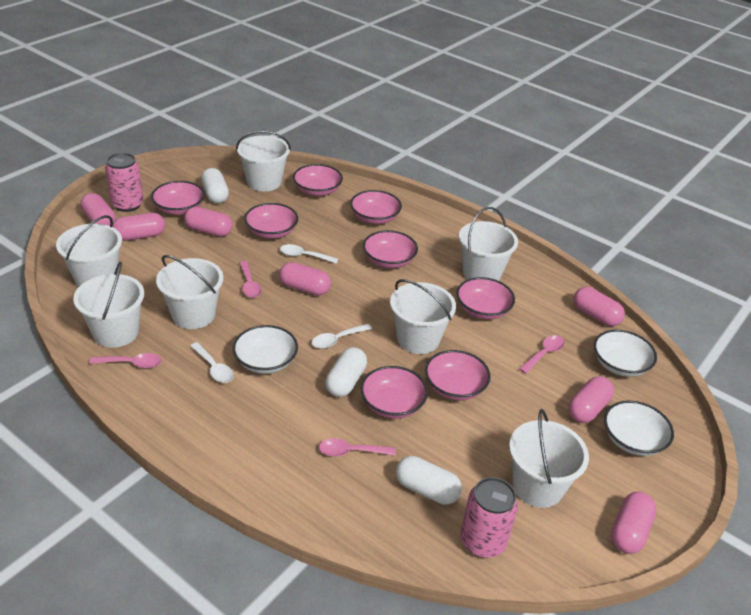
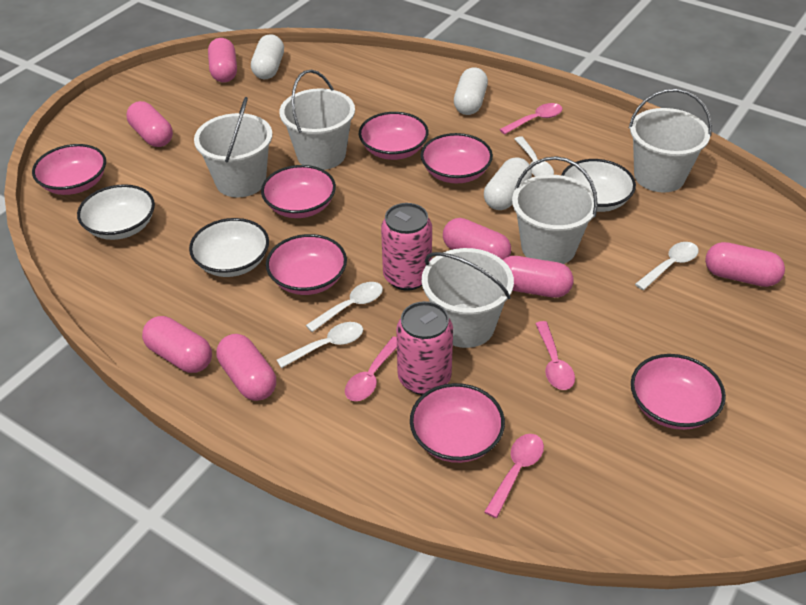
pink bowl: [151,181,205,215] [244,203,298,239] [293,164,343,196] [350,190,402,224] [361,366,428,419] [363,230,418,268] [425,350,491,400] [456,277,515,319] = 8 -> [32,144,106,195] [261,165,336,218] [266,234,347,295] [359,112,429,160] [410,383,505,463] [421,133,493,183] [631,354,726,430] = 7
white bucket: [56,215,122,287] [73,262,144,348] [156,255,223,329] [236,131,291,191] [390,279,456,354] [459,207,518,281] [509,409,589,508] = 7 -> [194,97,272,197] [279,70,355,170] [422,248,514,348] [512,156,598,264] [629,89,712,193] = 5
white spoon: [190,342,234,383] [280,244,338,264] [312,324,372,349] = 3 -> [277,322,363,368] [306,282,383,332] [514,136,554,177] [635,242,699,290] = 4

